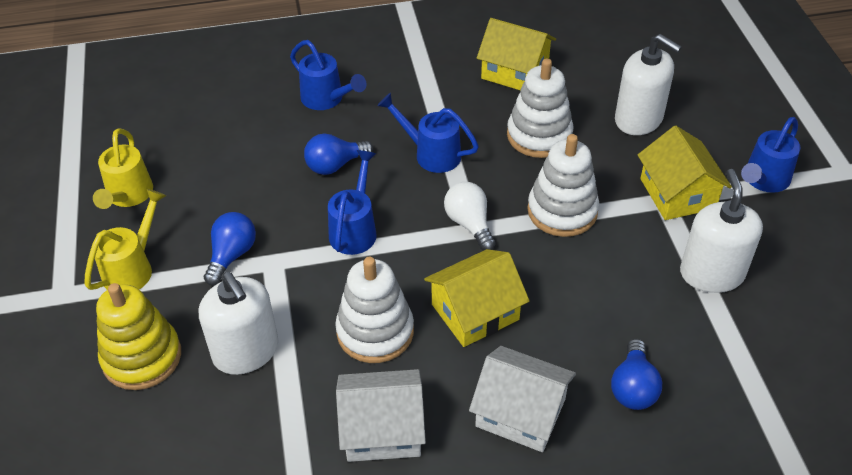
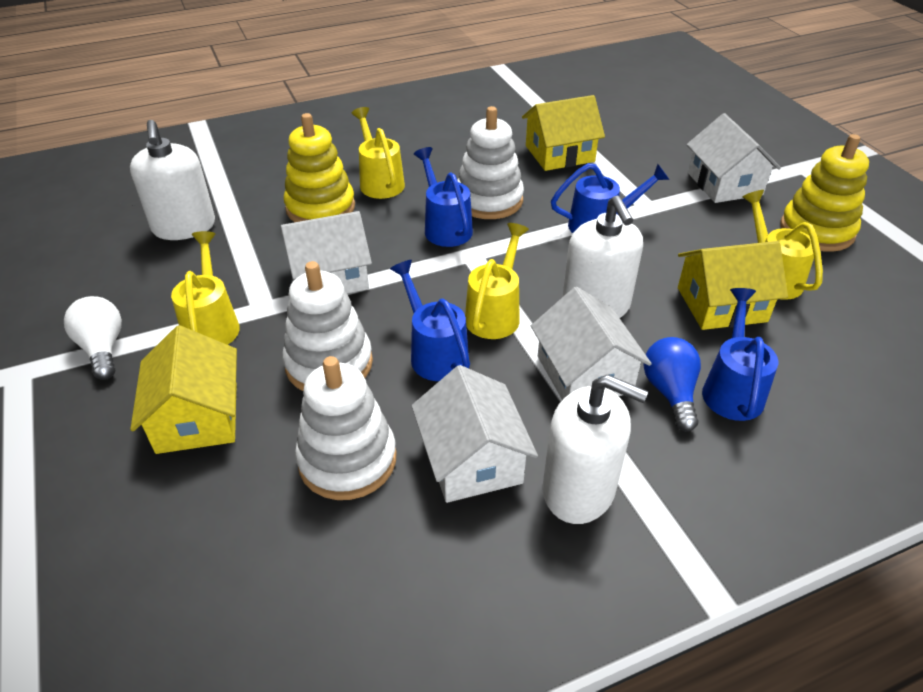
blue light bulb: [204,212,256,285] [304,134,373,175] [611,339,662,410] = 3 -> [643,337,701,431] = 1
white house: [336,369,426,462] [469,346,576,452] = 2 -> [281,211,372,293] [412,365,538,503] [531,287,652,400] [687,113,781,203] = 4
yellow stacking toy: [96,283,181,390] = 1 -> [284,113,355,222] [781,134,869,252] = 2
yellow watering can: [84,189,166,290] [93,128,153,209] = 2 -> [171,231,240,345] [352,107,405,199] [465,223,529,339] [742,190,823,300] = 4

